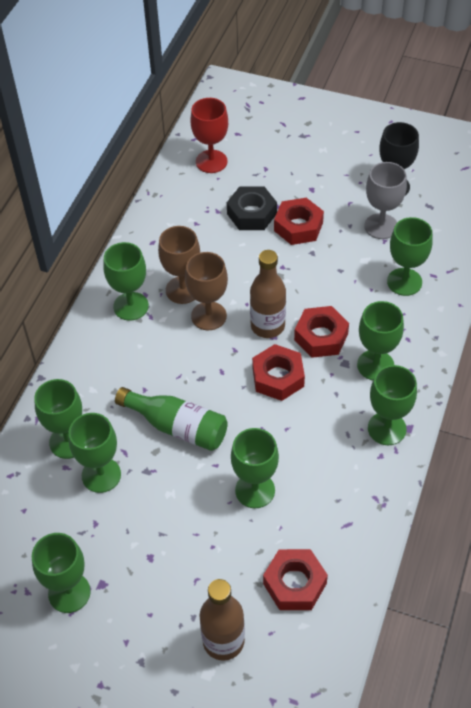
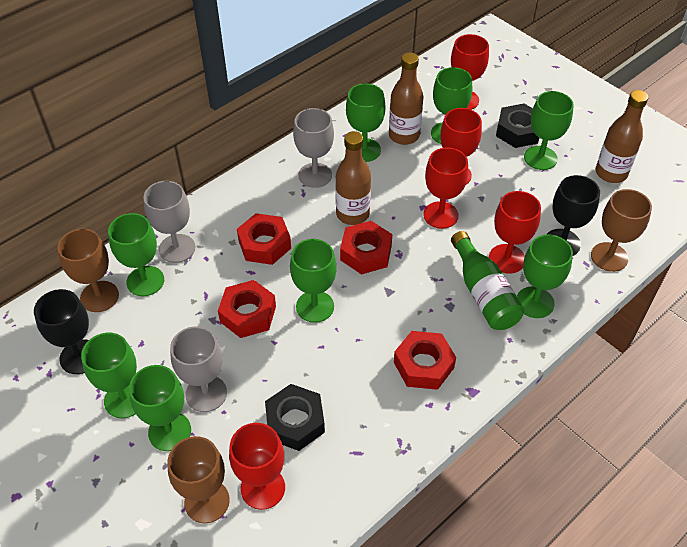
black goblet: [379,122,419,196] = 1 -> [34,289,89,374] [546,175,600,256] = 2
black nut: [227,186,277,230] = 1 -> [265,384,325,451] [496,104,539,148] = 2
brown bottle: [199,579,245,661] [250,250,286,338] = 2 -> [335,131,371,225] [389,53,423,145] [595,90,648,183] = 3
brown goblet: [158,226,200,304] [185,252,228,330] = 2 -> [57,229,119,312] [167,436,230,523] [591,189,652,272] = 3
grey goblet: [364,162,407,239] = 1 -> [143,181,195,263] [170,326,227,412] [293,108,334,188] = 3
red goblet: [190,98,228,173] = 1 -> [229,423,285,510] [423,148,468,229] [440,108,482,185] [451,34,489,110] [489,191,541,274] = 5

